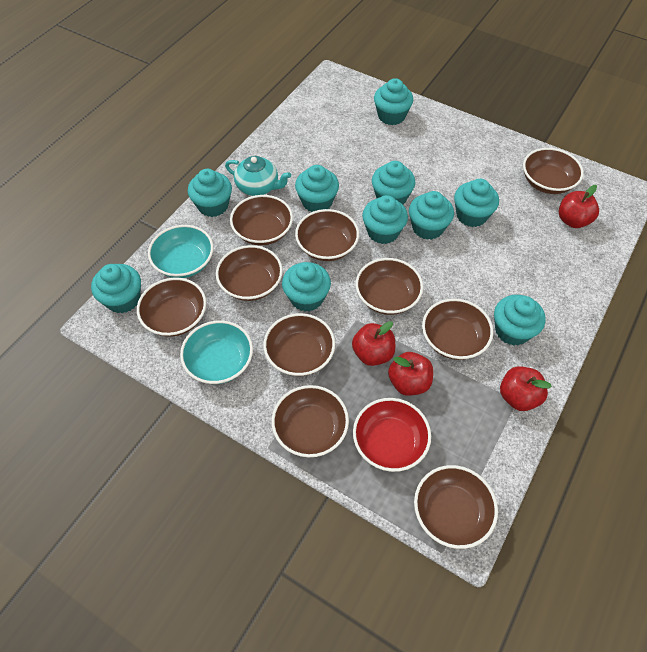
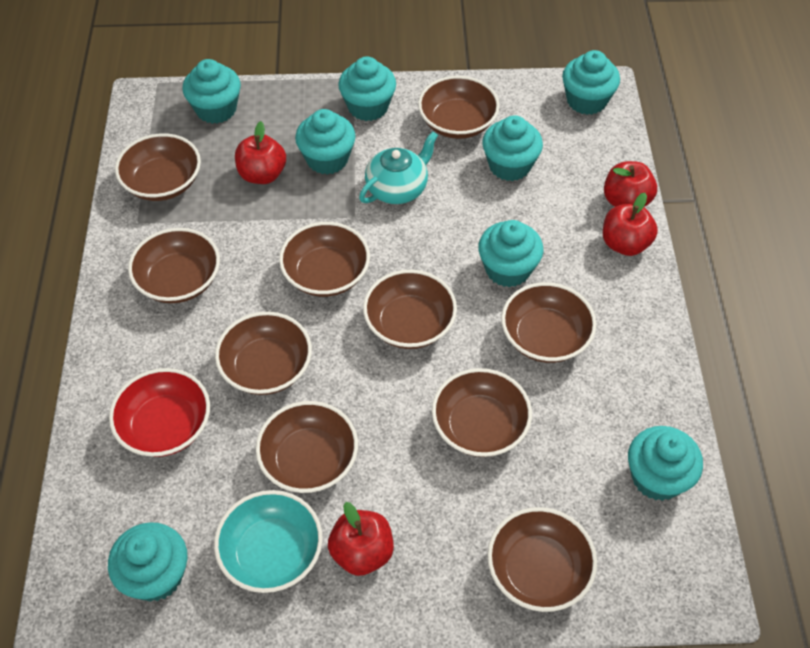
turquoise bowl: [148,225,214,278] [180,320,253,384] = 2 -> [214,490,323,593] = 1
turquoise cupcake: [91,264,141,313] [188,169,232,217] [282,262,331,311] [295,165,339,212] [362,195,408,244] [372,161,415,205] [374,78,413,125] [409,191,454,240] [454,179,499,227] [494,295,545,346] = 10 -> [108,522,188,602] [183,59,241,124] [295,109,356,175] [338,56,396,121] [478,220,544,287] [482,116,543,181] [562,50,620,115] [628,426,703,501] = 8

